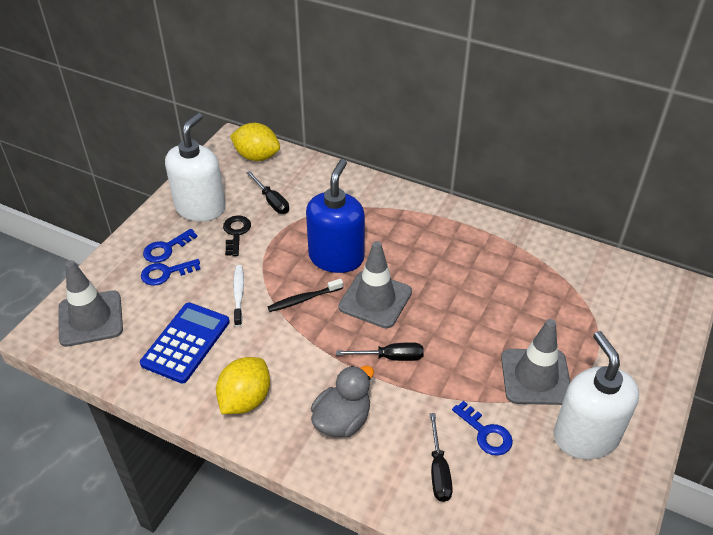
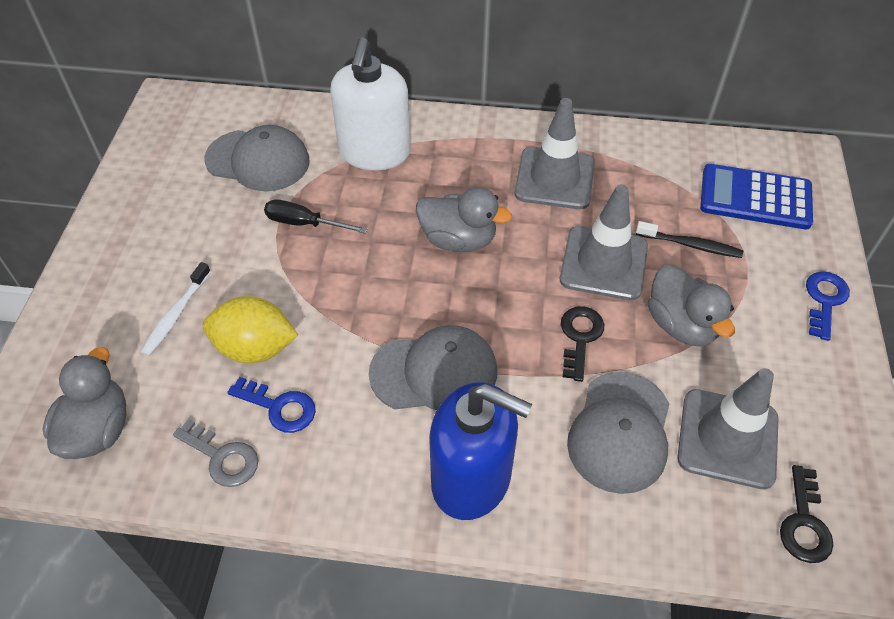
black key: [223,215,251,256] = 1 -> [561,306,604,382] [780,465,833,563] = 2
black screwdriver: [247,171,289,214] [336,342,424,361] [430,413,453,502] = 3 -> [264,199,367,233] = 1
blue key: [141,259,201,286] [143,229,198,263] [452,401,513,456] = 3 -> [227,377,316,433] [806,271,850,341] = 2
grey cap: none = 0 -> [204,125,310,191] [369,325,497,410] [567,372,669,494] = 3
grey duck: [311,365,374,437] = 1 -> [43,347,126,459] [416,187,512,252] [648,265,735,347] = 3
grey key: none = 0 -> [173,419,258,487] = 1
white soap dispenser: [165,113,225,222] [554,331,639,460] = 2 -> [330,37,411,170] = 1
yellow lemon: [216,357,270,414] [230,123,280,161] = 2 -> [203,296,298,363] = 1

